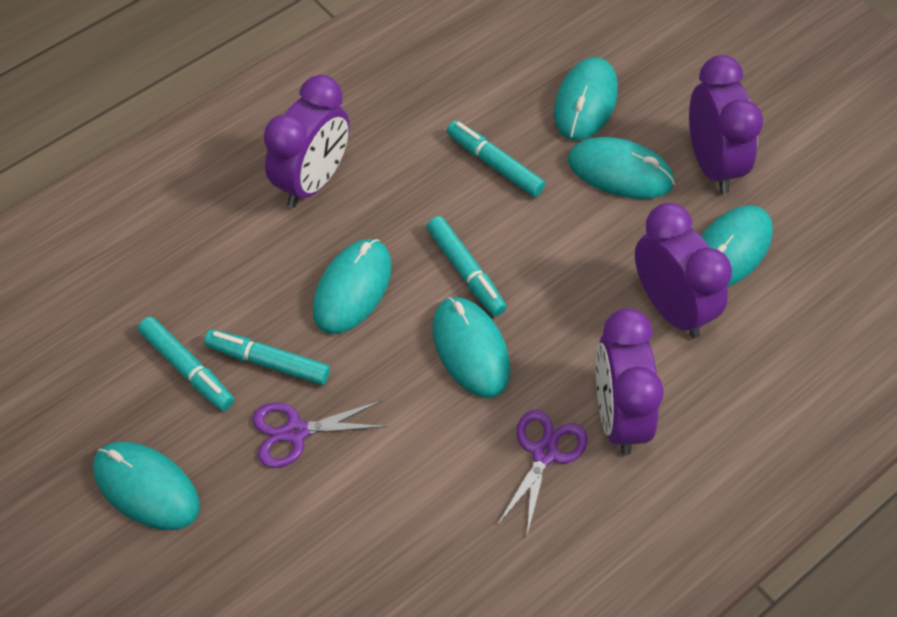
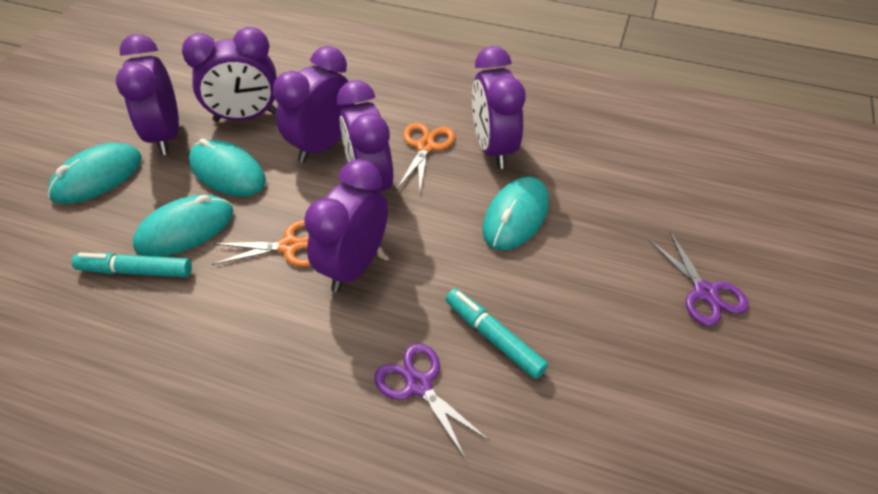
orange scissors: none = 0 -> [212,220,311,267] [397,122,455,191] = 2
purple clock: [264,75,350,208] [596,308,664,455] [635,203,732,338] [689,55,763,193] = 4 -> [116,34,179,155] [182,27,277,122] [273,46,354,163] [304,159,388,292] [337,80,393,192] [472,46,526,169] = 6
turquoise marker: [138,317,234,411] [204,330,330,385] [427,216,507,316] [447,120,545,197] = 4 -> [72,253,192,277] [446,289,548,379] = 2
turquoise mouse: [93,442,200,530] [313,239,392,334] [433,297,510,398] [554,57,618,140] [568,137,675,199] [701,205,773,287] = 6 -> [48,143,142,204] [133,195,233,257] [189,139,266,196] [482,177,549,250] = 4

